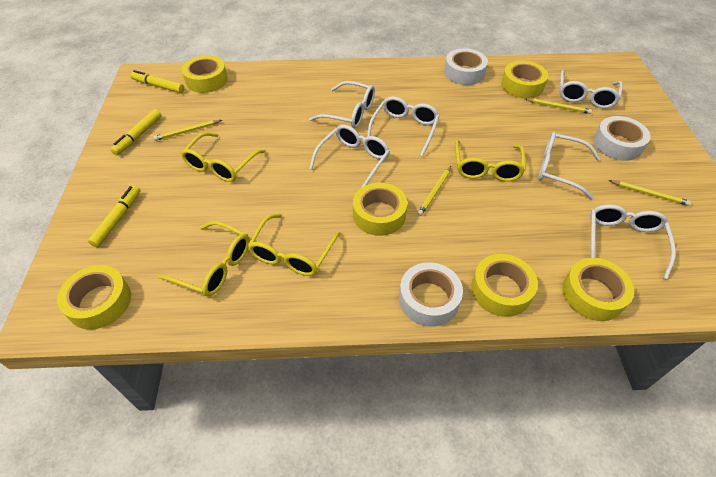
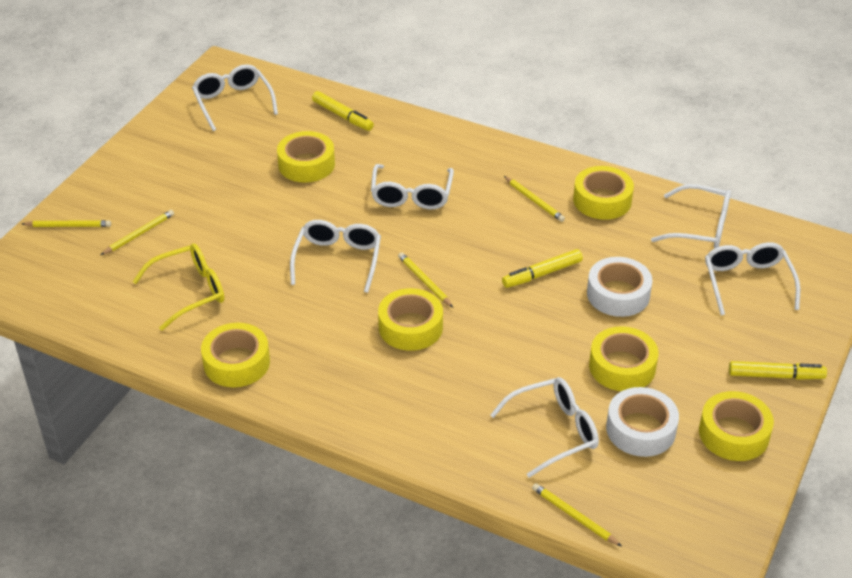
white tape: [399,262,463,327] [444,48,488,85] [593,116,650,161] = 3 -> [587,257,653,317] [606,387,679,457] = 2
yellow glasses: [157,221,250,296] [181,132,265,182] [248,213,340,276] [455,140,526,181] = 4 -> [132,243,224,331] = 1
yellow pencil: [153,120,222,141] [417,166,451,216] [525,98,592,114] [609,180,691,206] = 4 -> [22,220,111,227] [101,210,174,255] [398,252,453,307] [504,176,565,222] [532,483,621,546] = 5

